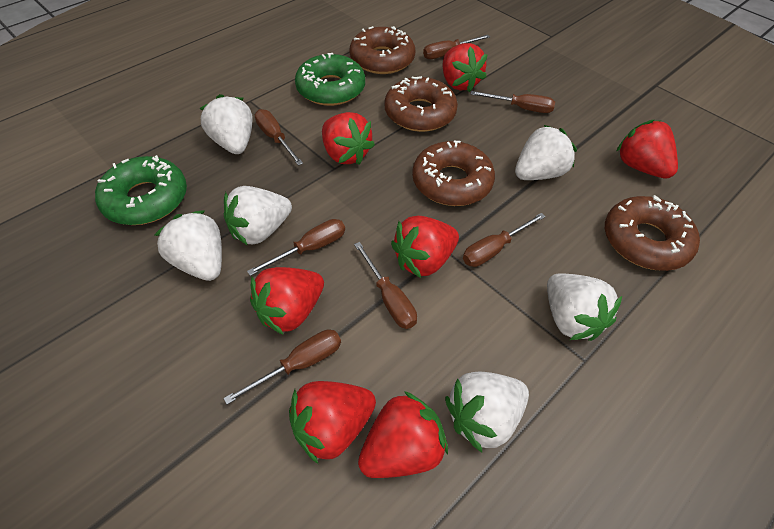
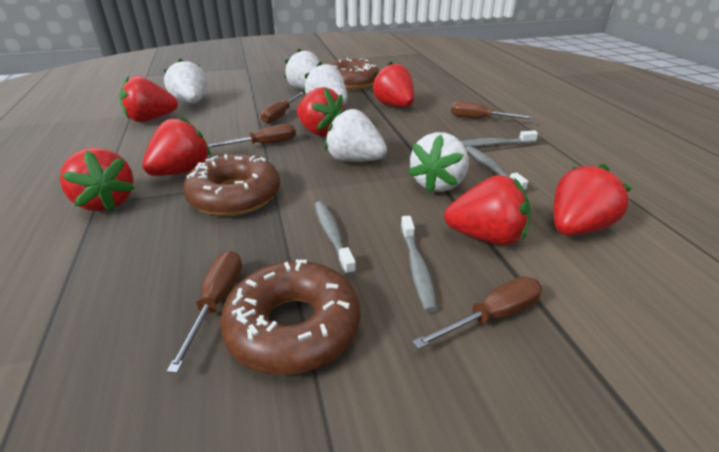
brown donut: [349,26,415,74] [384,76,458,132] [412,141,495,206] [605,195,700,271] = 4 -> [183,154,280,216] [220,260,361,375] [329,58,379,89] = 3
brown screwdriver: [223,329,341,405] [247,219,345,276] [255,109,303,166] [354,242,417,329] [423,35,490,59] [463,213,546,267] [471,91,555,113] = 7 -> [167,251,242,373] [208,124,296,148] [261,92,303,124] [413,277,542,349] [451,101,533,119] = 5
green donut: [95,155,187,225] [295,53,365,106] = 2 -> none = 0
grey toothbrush: none = 0 -> [315,201,356,276] [401,216,437,312] [461,131,538,148] [466,146,528,192] = 4
white strawberry: [155,210,222,281] [200,94,253,154] [224,186,292,246] [445,371,529,453] [515,125,577,180] [547,273,622,341] = 6 -> [163,59,207,104] [284,49,320,90] [303,62,347,105] [325,107,387,162] [408,132,469,193] = 5

